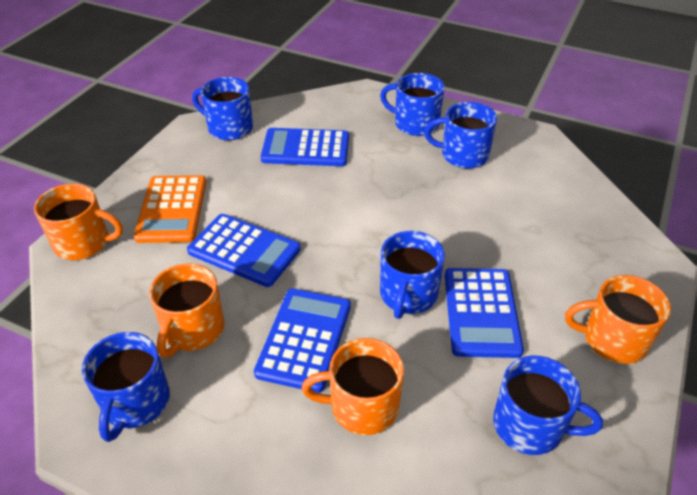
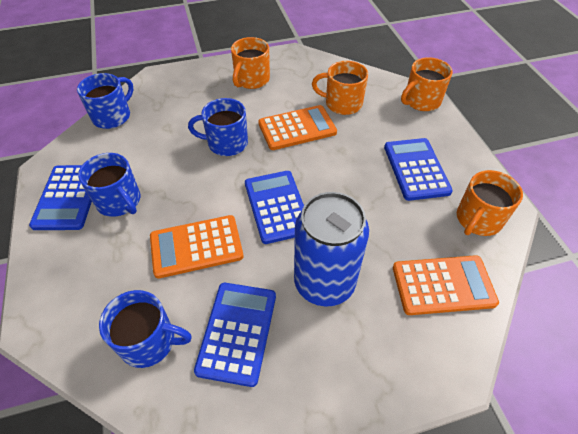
blue can: none = 0 -> [294,192,369,306] = 1
blue mug: [82,332,170,442] [192,77,253,140] [380,73,445,136] [380,231,445,319] [424,102,497,169] [493,356,603,455] = 6 -> [77,73,134,129] [78,153,140,217] [99,290,192,368] [188,98,248,156] = 4
orange calculator: [134,175,206,243] = 1 -> [150,215,244,279] [258,105,337,150] [393,255,499,315] = 3

